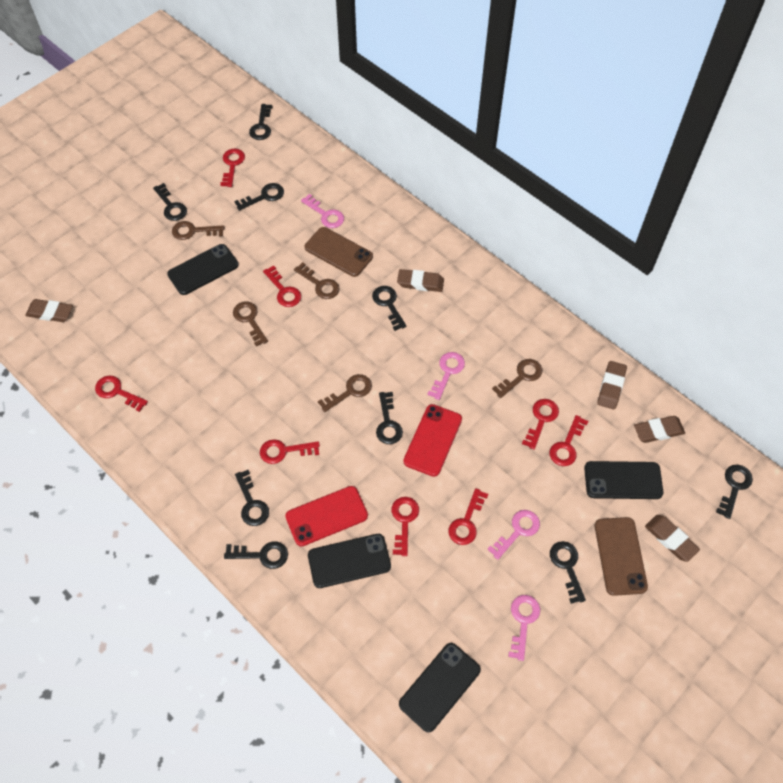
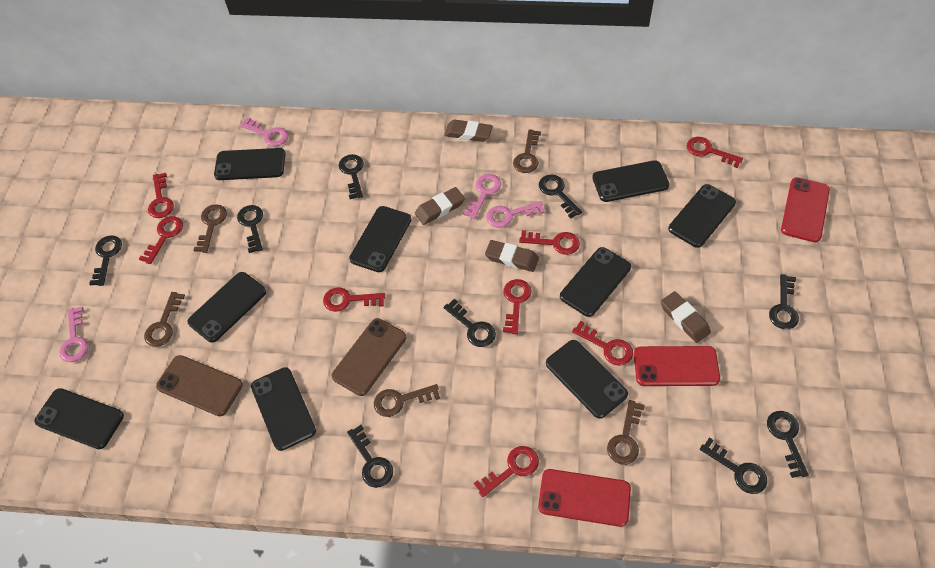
black phone: [167,244,239,295] [308,534,391,588] [399,643,481,732] [584,461,663,499] = 4 -> [35,388,124,449] [187,272,266,343] [214,148,285,180] [251,367,316,451] [349,206,411,272] [546,340,628,419] [560,247,631,317] [592,160,670,202] [668,184,736,248] = 9
brown eraser: [25,299,73,322] [397,269,444,292] [597,361,627,410] [634,416,685,443] [645,515,700,562] = 5 -> [415,187,465,225] [444,119,493,142] [485,240,539,272] [661,291,711,343] = 4
red phone: [285,486,368,547] [403,404,462,477] = 2 -> [538,469,631,527] [634,346,720,386] [781,177,830,242] = 3

